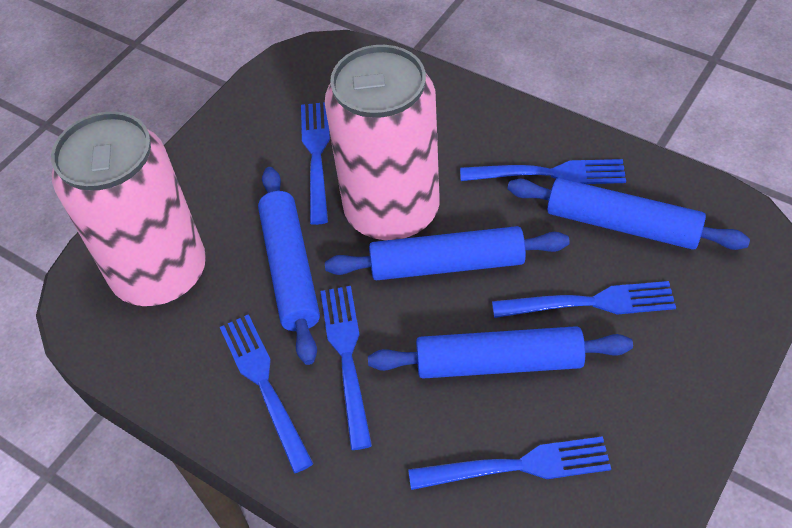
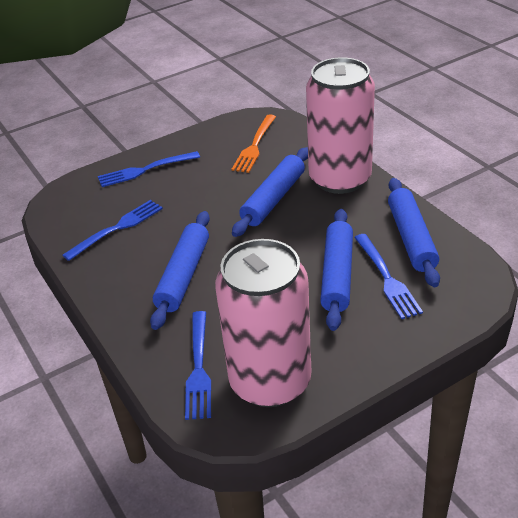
blue fork: [220,314,314,473] [301,102,330,225] [320,286,372,450] [408,436,611,490] [460,159,626,184] [492,281,676,318] = 6 -> [62,200,163,261] [98,151,200,187] [185,311,211,420] [354,234,423,319] = 4
orange fork: none = 0 -> [231,114,276,173] = 1

